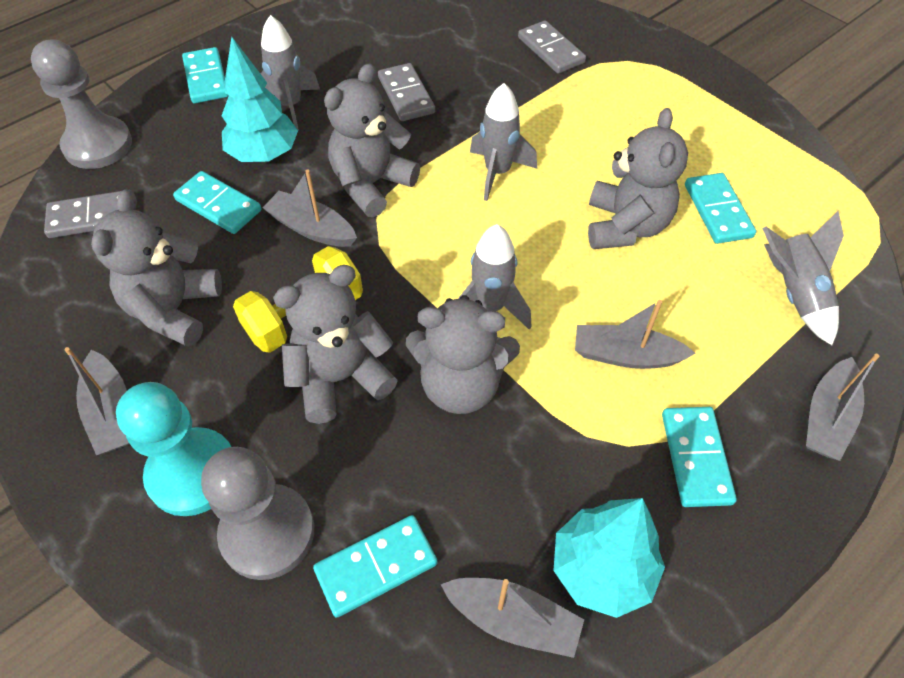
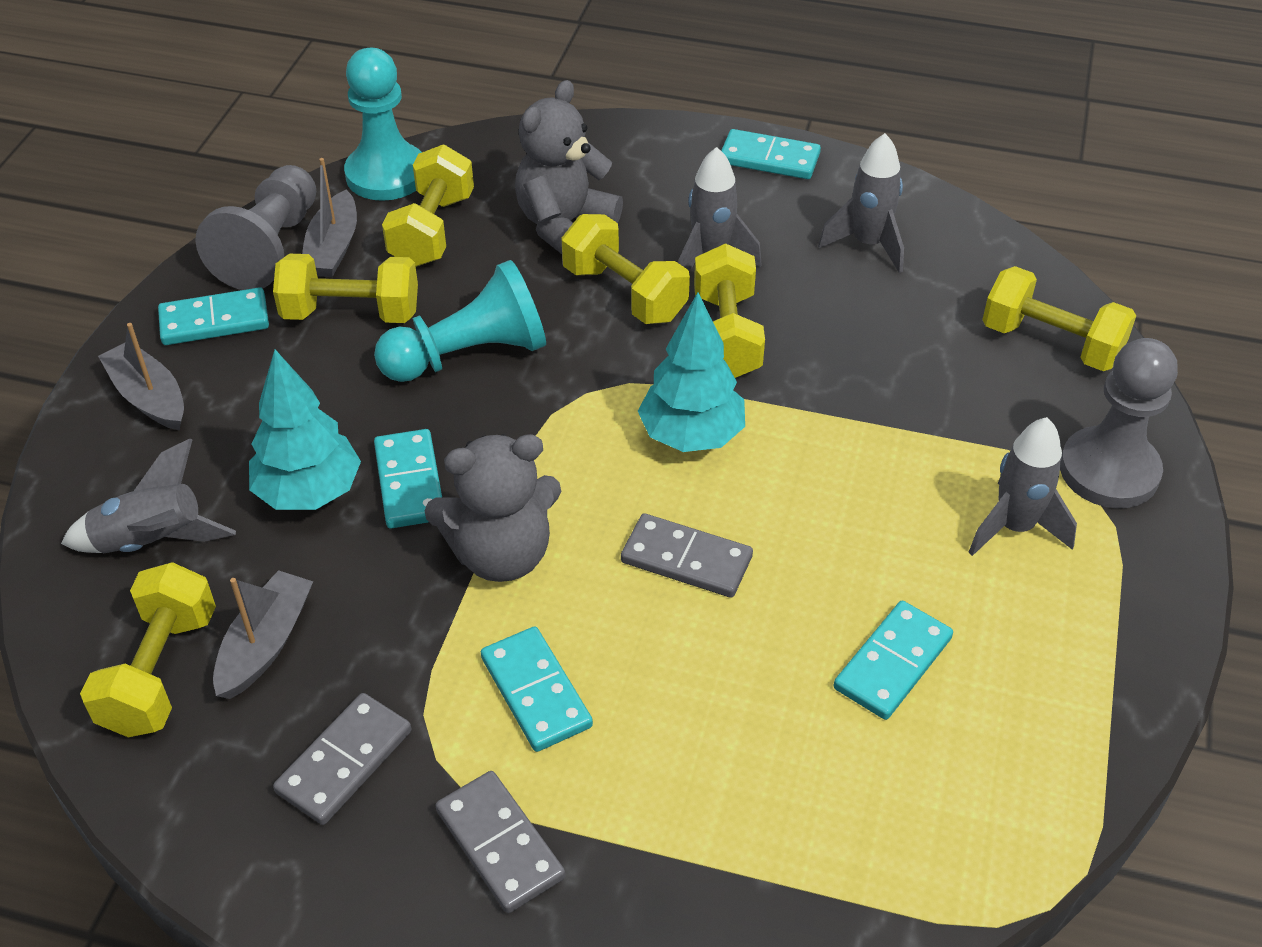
grey boat: [65,347,129,455] [263,170,357,247] [440,578,584,658] [575,300,695,369] [806,354,880,461] = 5 -> [98,323,184,431] [213,570,313,699] [302,158,357,277] = 3
grey teddy bear: [91,189,222,347] [273,265,398,424] [324,63,420,217] [406,295,520,414] [588,108,688,249] = 5 -> [424,434,561,582] [515,80,623,254] = 2
turquoise pawn: [116,382,231,516] = 1 -> [344,48,422,201] [374,260,546,382] = 2
yellow dumbbell: [233,246,363,353] = 1 -> [80,562,216,737] [273,254,418,323] [382,144,474,267] [562,214,690,324] [694,243,765,378] [982,266,1136,371] = 6

